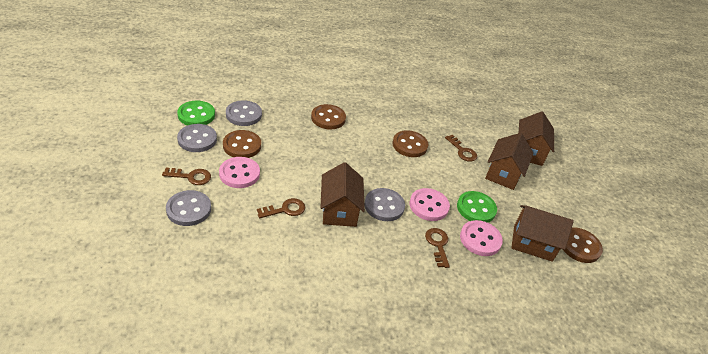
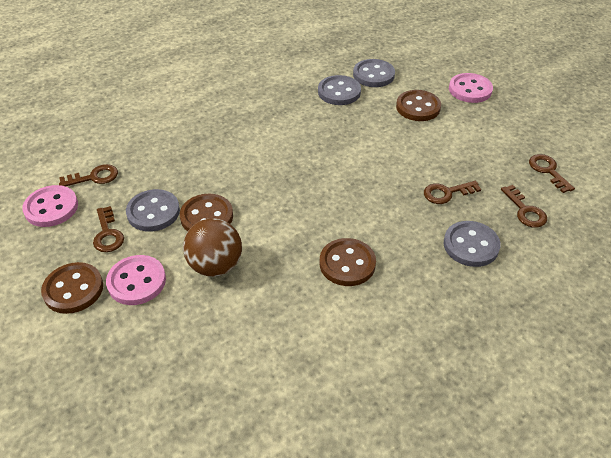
brown ball: none = 0 -> [183,218,242,277] = 1
brown house: [320,162,365,227] [485,133,533,190] [511,205,574,262] [518,111,554,166] = 4 -> none = 0
brown key: [162,168,211,185] [257,198,305,218] [425,228,450,268] [445,135,477,162] = 4 -> [59,164,118,187] [93,206,124,252] [424,181,481,204] [501,185,547,228] [529,154,575,193] = 5
green button: [177,101,215,125] [457,191,497,223] = 2 -> none = 0

